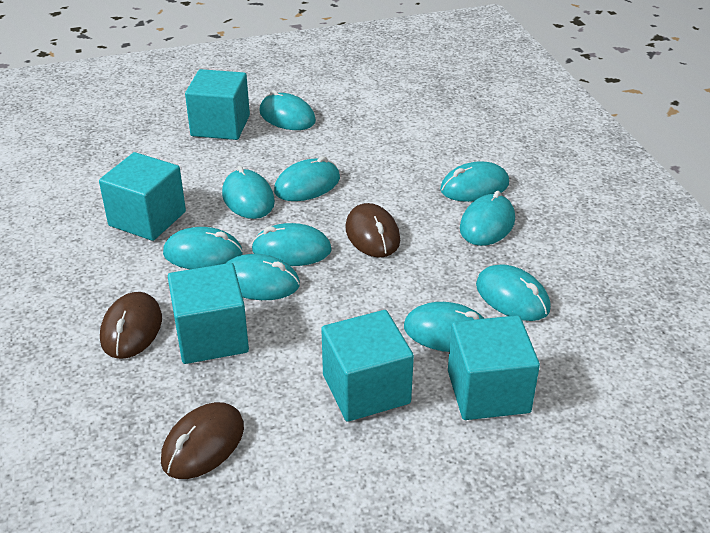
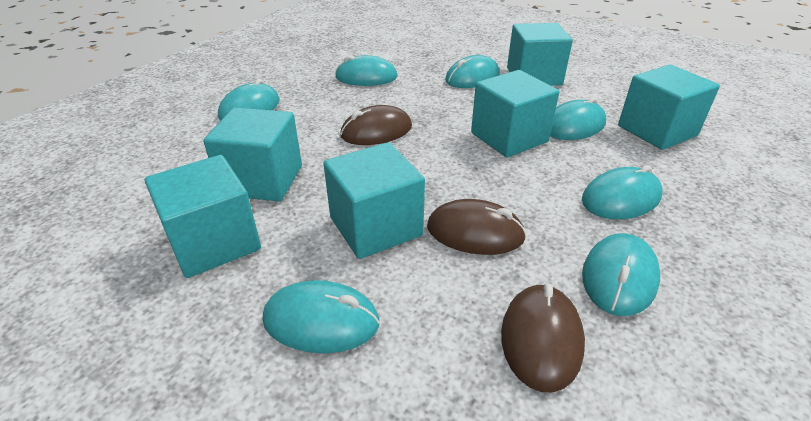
turquoise cube: [99,152,186,241] [168,263,249,364] [185,69,250,140] [321,310,414,422] [448,315,540,420] = 5 -> [145,155,261,278] [204,107,302,201] [323,142,425,259] [471,70,559,157] [507,23,573,86] [618,65,720,150] = 6
turquoise mouse: [163,227,243,269] [222,166,275,219] [225,254,300,300] [251,223,332,266] [259,90,316,130] [274,156,340,201] [404,302,485,352] [440,161,509,202] [460,191,515,246] [476,264,551,321] = 10 -> [218,79,280,120] [263,280,380,353] [335,55,398,86] [445,55,500,88] [550,97,606,140] [582,165,662,219] [582,233,660,316] = 7

